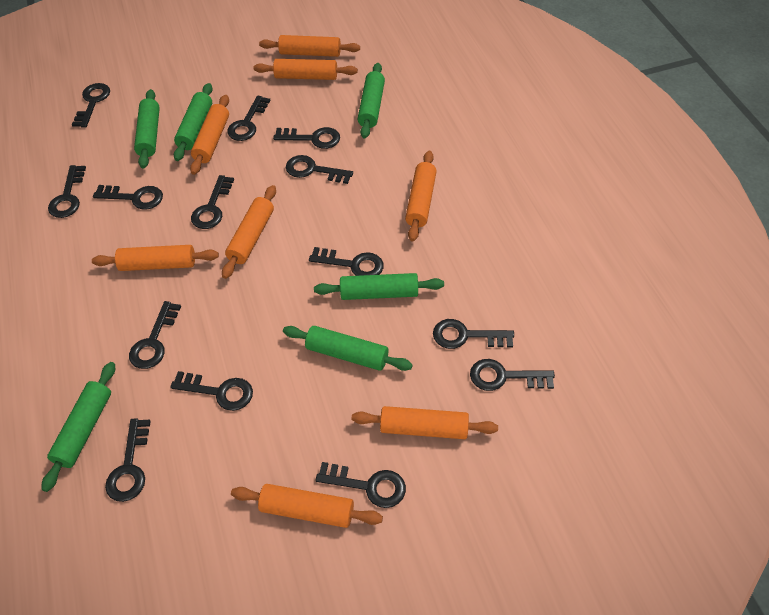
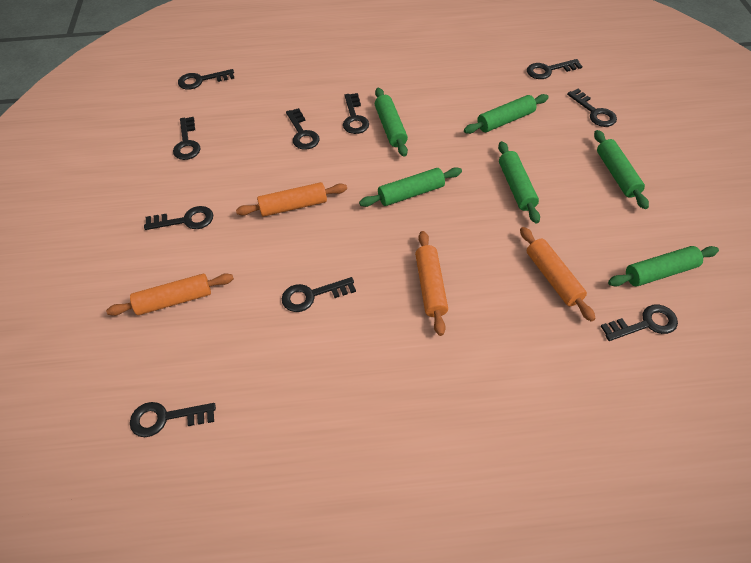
black key: [48,165,86,218] [72,83,110,128] [93,185,163,210] [105,418,151,502] [129,301,181,369] [170,371,253,411] [191,175,234,229] [227,96,271,141] [273,127,340,149] [286,155,353,184] [309,247,384,276] [316,462,406,508] [433,319,514,349] [470,359,555,391] = 14 -> [130,402,216,437] [144,206,213,230] [173,117,200,160] [178,69,234,90] [282,277,356,312] [286,108,320,150] [343,93,369,134] [527,59,583,79] [567,89,617,127] [601,305,678,341] = 10
orange rolling pin: [92,245,219,271] [190,95,229,175] [222,185,276,279] [231,484,383,528] [253,59,358,80] [259,35,360,57] [352,406,498,439] [405,151,437,242] = 8 -> [106,273,234,316] [236,182,347,217] [415,231,448,336] [520,227,596,322] = 4

